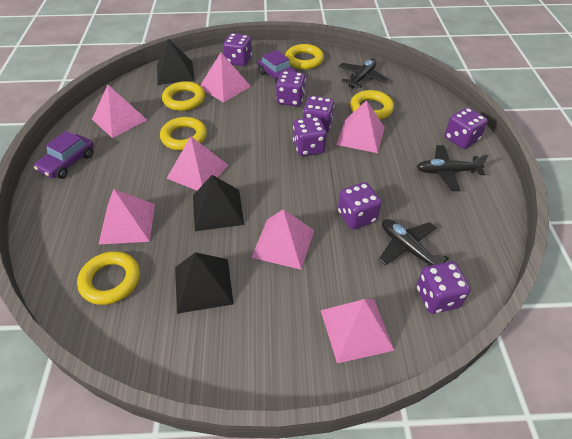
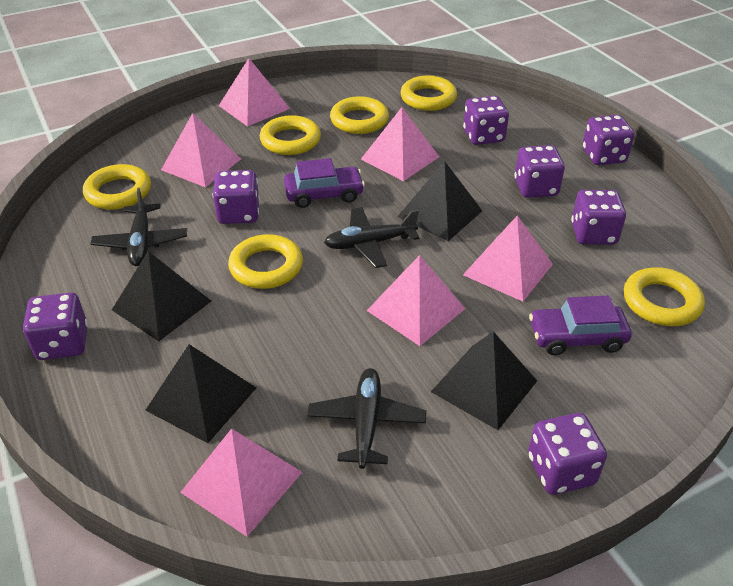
black pyramid: [157,38,195,85] [175,252,234,314] [193,175,244,231] = 3 -> [112,251,211,341] [145,344,256,443] [398,161,482,241] [431,331,537,430] = 4
pink pyramid: [92,85,147,138] [98,189,155,245] [167,136,228,190] [200,53,251,103] [251,209,314,270] [321,299,395,363] [336,100,385,153] = 7 -> [161,113,241,187] [180,428,302,537] [219,58,290,126] [361,107,439,181] [367,255,465,346] [463,215,553,302] = 6
yellow ring: [77,251,140,305] [160,117,207,150] [162,81,205,111] [285,44,324,69] [350,90,394,120] = 5 -> [83,164,151,210] [228,234,303,289] [260,115,321,155] [330,96,389,134] [400,76,457,111] [624,267,705,326] = 6

